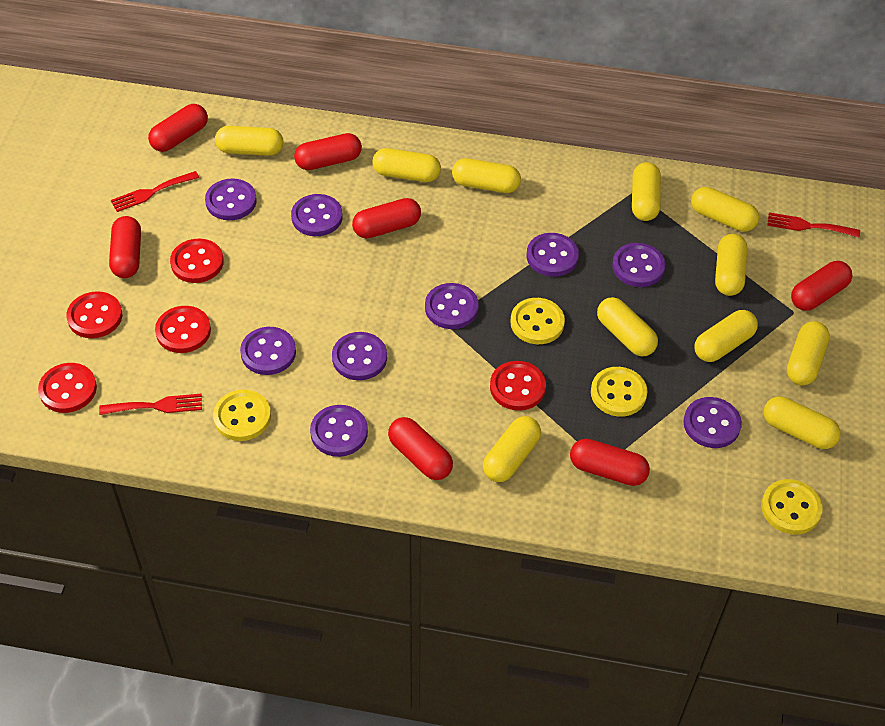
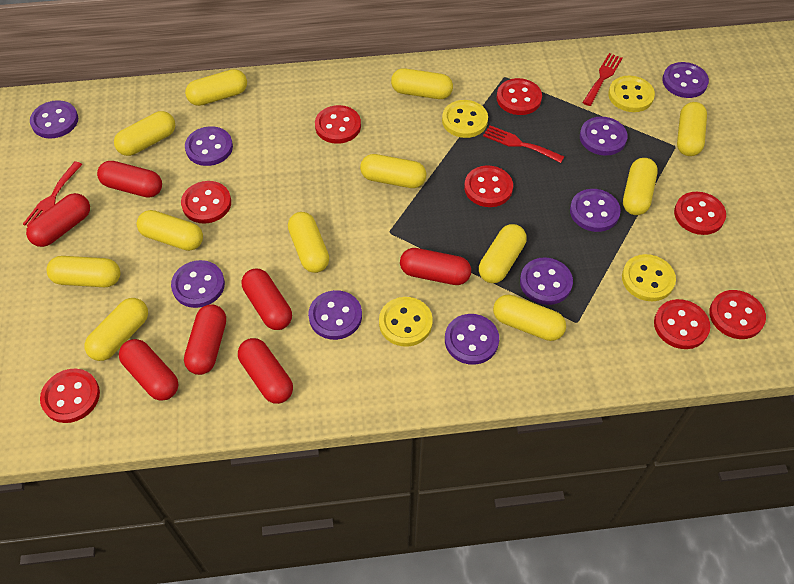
red button: [38,363,97,413] [66,291,122,338] [155,306,211,353] [170,239,224,283] [490,361,546,411] = 5 -> [40,369,100,423] [181,181,231,224] [315,105,361,144] [464,165,513,207] [497,78,542,115] [654,299,710,349] [674,192,726,235] [709,290,766,339] = 8
yellow capsule: [215,126,283,156] [372,148,441,182] [452,158,521,193] [483,416,541,482] [597,297,658,356] [632,162,661,221] [691,187,759,232] [695,310,758,362] [715,234,747,296] [764,396,841,449] [787,321,830,385] = 11 -> [46,256,120,287] [84,298,148,361] [114,111,175,156] [137,210,203,251] [185,69,247,106] [288,212,329,273] [360,154,427,188] [391,68,453,99] [479,224,527,283] [493,295,566,341] [623,158,658,215] [677,102,707,156] = 12

